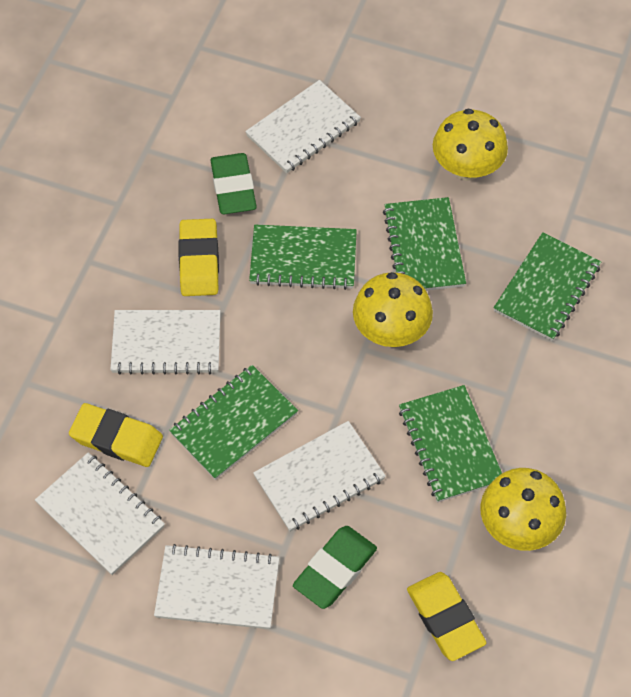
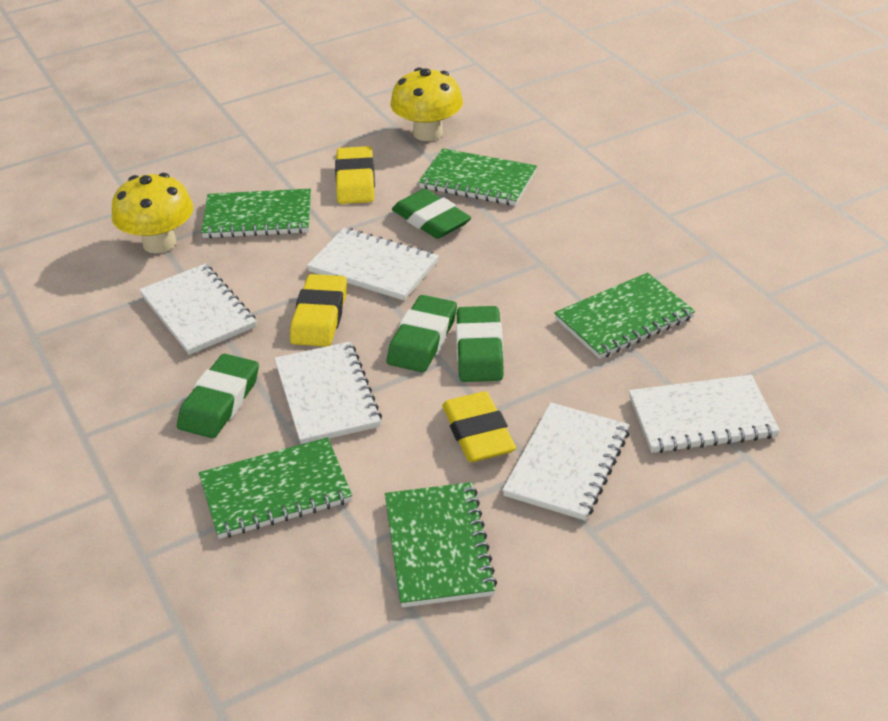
green eraser: [210,153,257,214] [293,526,377,609] = 2 -> [177,354,259,438] [387,295,457,372] [392,189,471,239] [456,306,504,382] = 4
yellow mushroom: [353,272,433,347] [433,109,508,181] [480,468,566,551] = 3 -> [112,173,193,253] [391,67,463,141] = 2

